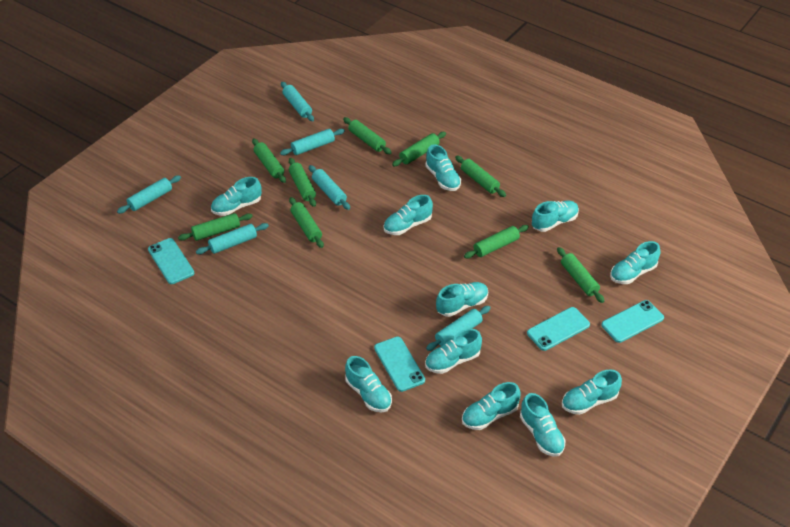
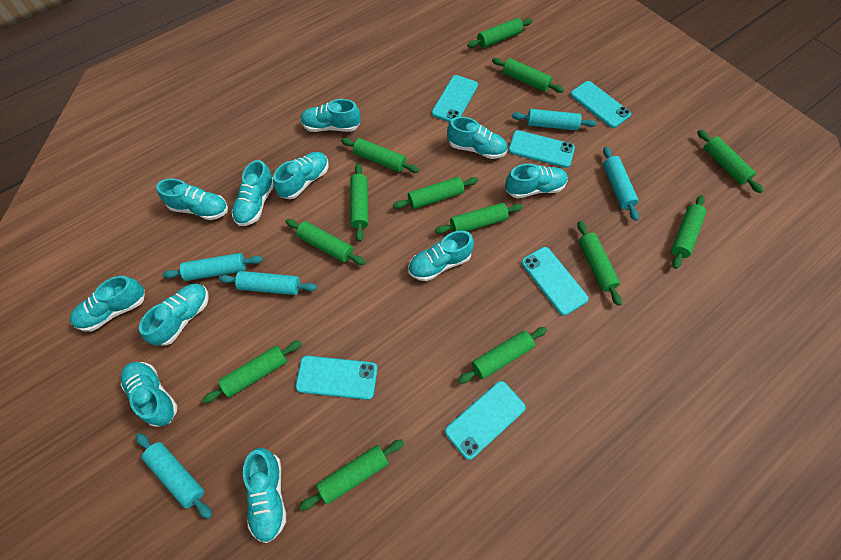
green rolling pin: [178,213,253,241] [252,138,286,183] [289,158,316,207] [289,197,324,248] [343,117,392,154] [392,132,446,166] [455,156,506,197] [464,225,529,258] [557,247,604,303] = 9 -> [202,340,302,403] [286,219,365,265] [299,439,404,511] [341,138,419,173] [350,163,368,242] [393,177,478,209] [435,203,523,234] [458,327,547,384] [467,18,532,48] [492,58,564,93] [577,221,622,306] [671,195,706,269] [697,130,763,193] = 13
turquoise phone: [148,238,194,284] [374,337,425,392] [527,307,590,351] [601,300,664,343] = 4 -> [295,356,377,400] [432,75,478,122] [445,381,526,460] [508,130,575,168] [521,247,589,316] [570,81,631,128] = 6
turquoise rolling pin: [117,175,181,214] [196,223,269,254] [280,129,345,155] [281,82,314,121] [309,165,350,210] [426,306,491,351] = 6 -> [136,433,212,519] [162,253,263,281] [219,271,317,295] [512,109,597,131] [603,146,639,221] = 5

